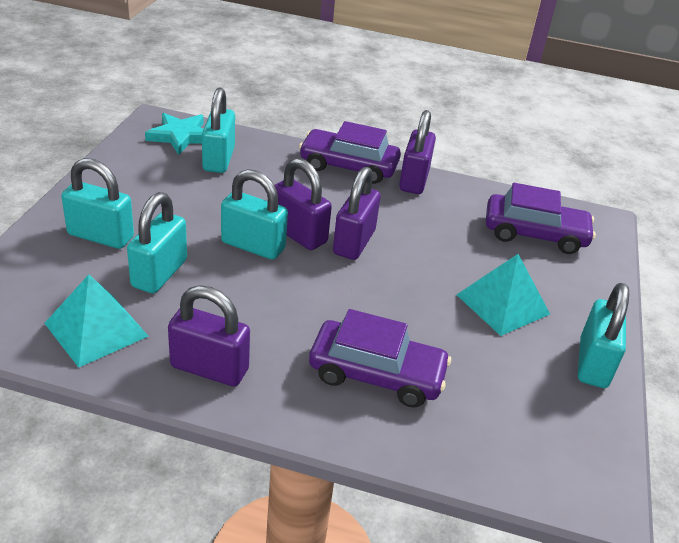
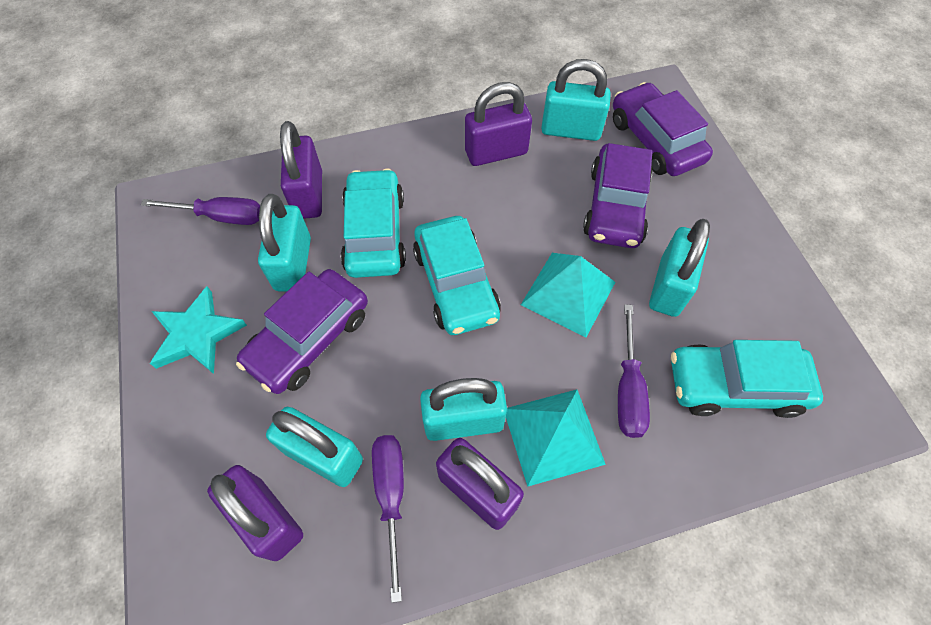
purple screwdriver: none = 0 -> [141,197,260,225] [372,435,404,603] [618,304,650,438] = 3
turquoise car: none = 0 -> [341,168,406,278] [413,216,501,335] [671,340,823,418] = 3

